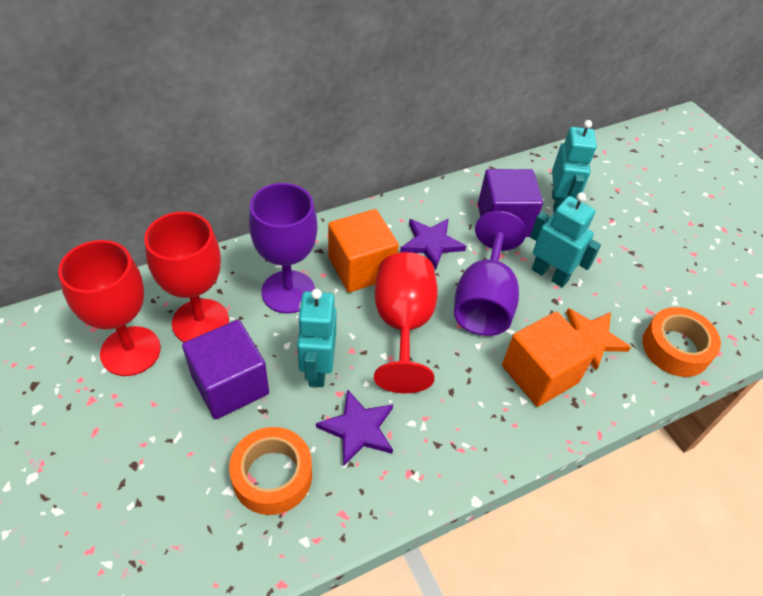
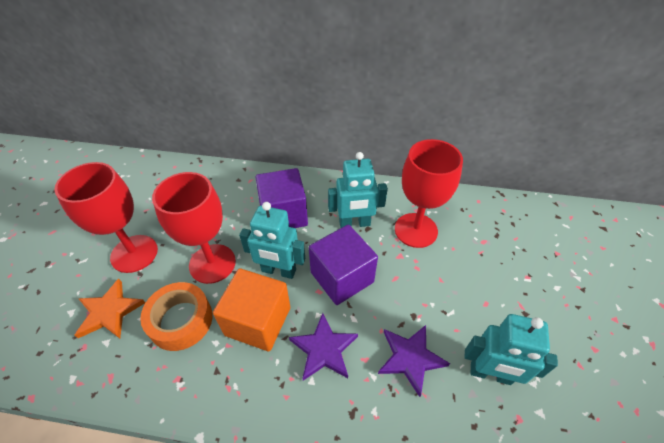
orange cube: [328,209,399,292] [502,311,596,407] = 2 -> [213,268,290,352] = 1
orange tape: [229,427,312,515] [642,307,721,377] = 2 -> [140,282,213,351] = 1
purple goblet: [249,183,318,314] [454,211,526,336] = 2 -> none = 0

